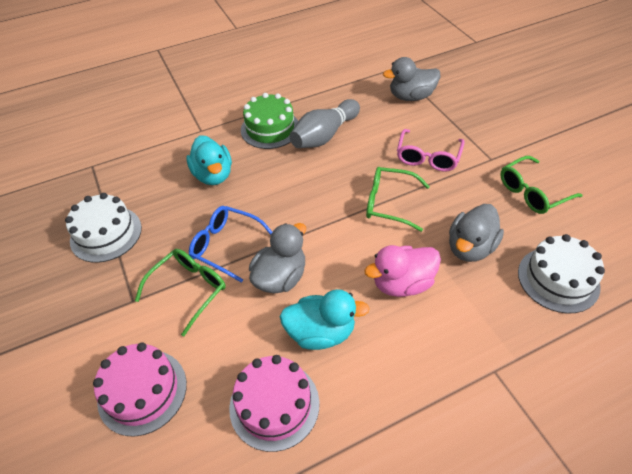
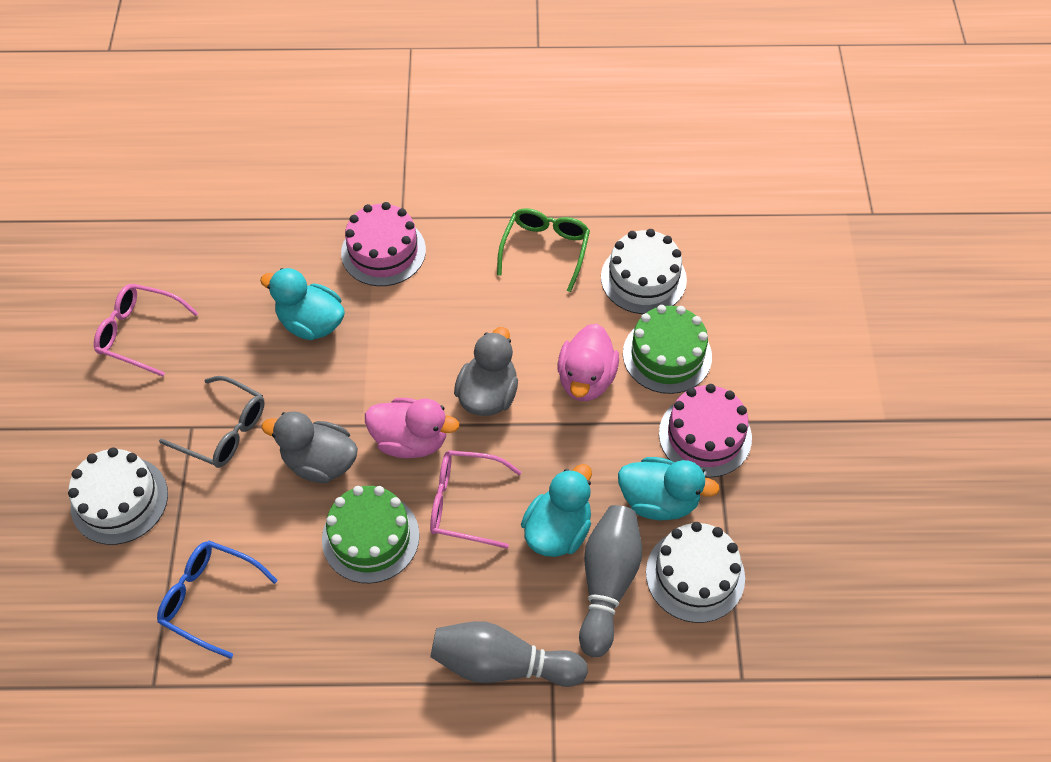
green cake: [241,93,298,149] = 1 -> [322,486,420,583] [623,305,712,394] = 2
green glasses: [135,249,226,336] [366,167,430,232] [500,156,582,214] = 3 -> [497,208,590,292] = 1
grey bowling pin: [289,99,360,148] = 1 -> [430,621,588,687] [579,505,642,657] = 2
grey duck: [249,223,306,293] [383,57,441,101] [449,204,504,262] = 3 -> [261,411,358,483] [454,327,518,416] = 2
grey glasses: none = 0 -> [159,376,265,468] = 1
pink duck: [364,245,441,297] = 1 -> [365,398,459,458] [557,323,619,401] = 2
pink glasses: [397,129,465,172] = 1 -> [94,284,198,377] [430,450,521,549] = 2
turquoise duck: [187,135,232,185] [280,289,370,350] = 2 -> [260,268,345,340] [521,464,592,557] [618,457,720,520] = 3
white cake: [65,193,142,263] [518,234,605,313] = 2 -> [68,448,168,545] [601,229,687,314] [646,522,745,623] = 3

